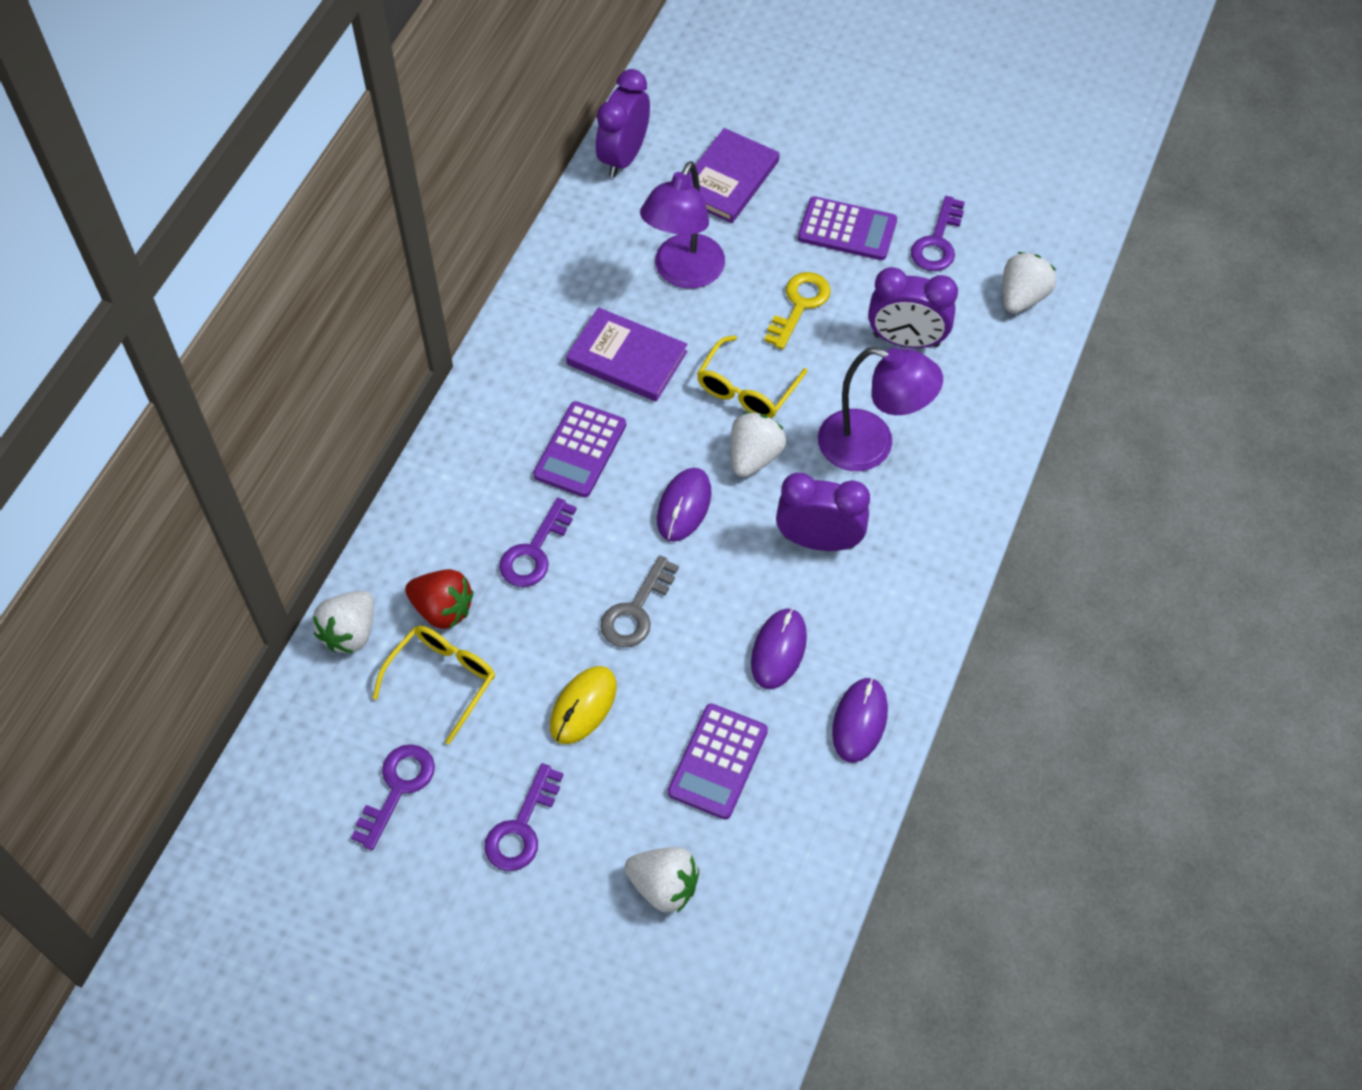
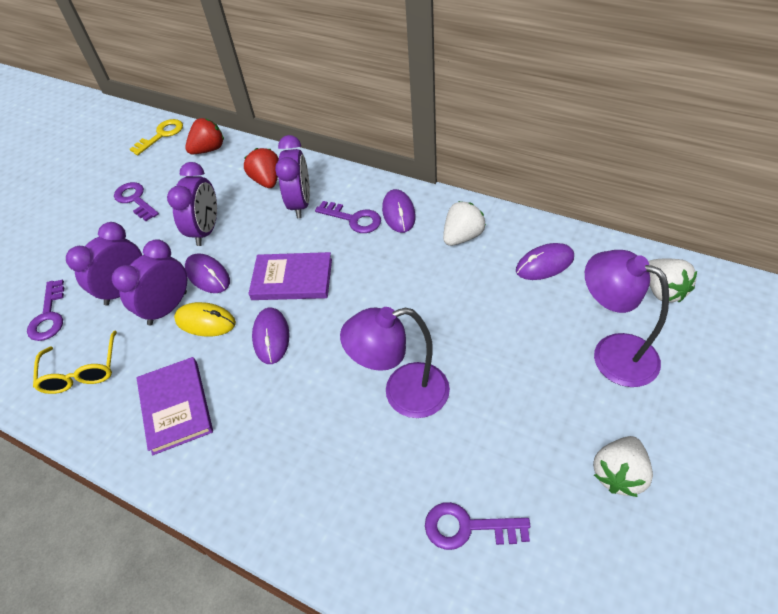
grey key: [600,555,679,647] = 1 -> none = 0
purple calculator: [533,401,626,497] [668,704,768,819] [798,196,897,260] = 3 -> none = 0
purple clock: [596,69,650,178] [776,473,870,551] [868,267,958,348] = 3 -> [66,222,142,306] [112,239,187,325] [167,162,217,246] [275,135,310,218] = 4
purple mouse: [657,468,711,542] [751,608,807,689] [832,678,888,763] = 3 -> [185,253,230,293] [252,308,289,364] [382,189,416,233] [516,243,574,280] = 4
red strawberry: [405,569,473,629] = 1 -> [185,118,224,154] [244,148,279,188] = 2
white strawberry: [313,591,374,653] [625,847,699,913] [731,412,786,477] [1003,252,1056,314] = 4 -> [443,201,486,246] [593,436,653,497] [648,258,697,303] = 3
yellow glasses: [372,626,495,744] [697,335,807,418] = 2 -> [33,331,117,394] = 1

